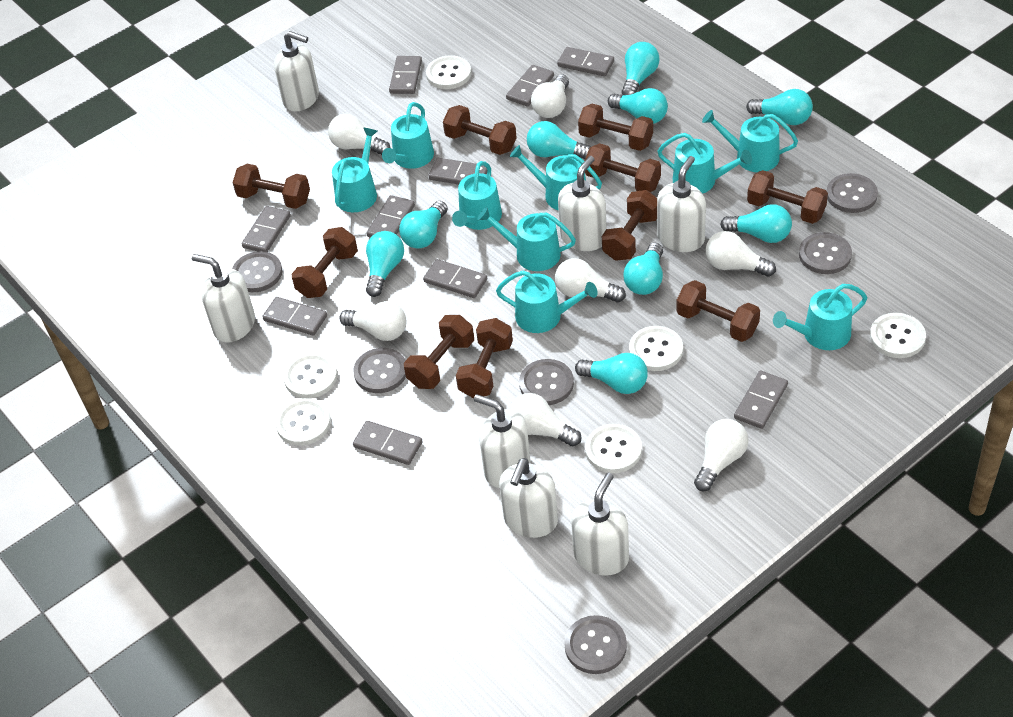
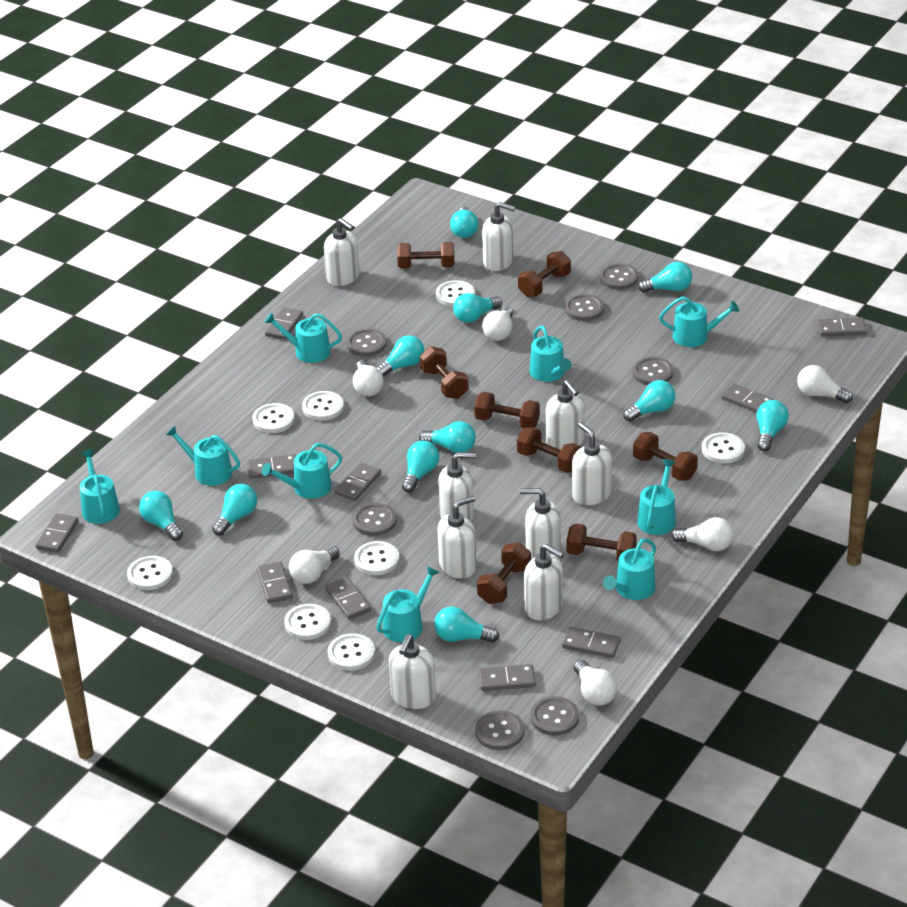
brown dumbbell: [233,164,310,209] [291,227,358,298] [404,315,474,389] [443,105,517,155] [456,318,513,398] [578,104,653,151] [585,143,661,192] [602,190,657,261] [676,280,760,342] [747,170,828,224] = 10 -> [397,242,455,268] [420,346,469,399] [474,392,540,428] [477,542,531,604] [517,427,581,473] [518,251,571,297] [566,523,637,562] [633,432,698,481] = 8
grey button: [232,251,282,292] [353,348,406,393] [519,359,574,405] [564,615,627,674] [799,232,852,274] [827,173,878,213] = 6 -> [346,329,386,357] [352,503,397,536] [475,710,524,750] [530,696,579,736] [565,294,604,321] [599,263,638,290] [632,357,673,385] = 7
turquoise light bulb: [366,231,404,297] [399,201,448,248] [527,121,591,160] [575,353,648,394] [608,88,668,124] [622,42,659,95] [623,243,663,295] [720,204,792,243] [746,89,813,125] = 9 -> [139,491,183,541] [212,484,257,536] [376,335,424,377] [402,441,439,492] [419,421,476,453] [434,607,499,643] [450,207,478,238] [453,293,502,323] [623,380,675,422] [638,262,692,293] [757,400,789,451] = 11
white button: [275,398,331,446] [283,353,337,398] [426,55,471,89] [585,424,642,473] [629,326,683,371] [870,313,926,358] = 6 -> [127,556,173,590] [252,403,295,433] [284,604,331,640] [302,391,344,421] [328,633,375,671] [354,541,399,575] [436,280,475,307] [702,432,745,464] = 8
white light bulb: [328,114,391,155] [339,301,406,341] [509,393,582,446] [531,75,569,118] [555,258,626,302] [694,419,748,491] [706,231,776,277] = 7 -> [289,546,340,584] [353,360,384,396] [482,306,513,341] [574,660,617,705] [671,517,734,551] [797,365,853,404] = 6
white soap dispenser: [192,254,255,342] [274,31,319,111] [474,394,531,488] [499,458,558,538] [558,156,607,251] [571,473,629,576] [657,156,706,252] = 7 -> [324,218,360,286] [389,634,436,709] [437,496,477,579] [438,452,476,522] [482,202,516,271] [520,488,561,560] [524,543,564,620] [546,380,585,450] [572,422,612,505] = 9

